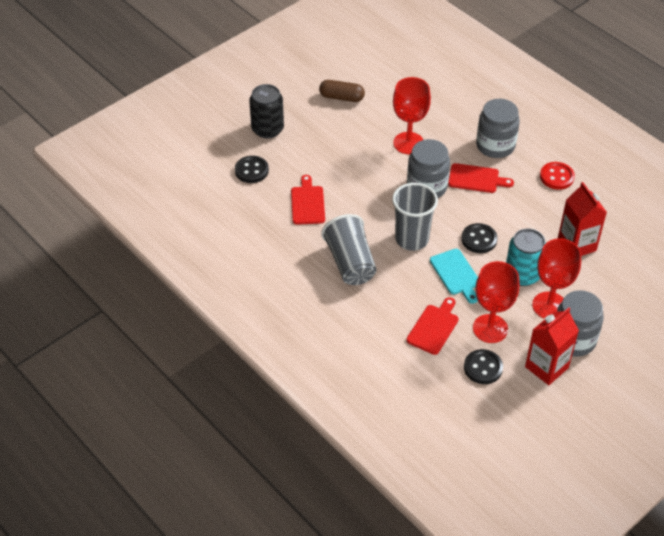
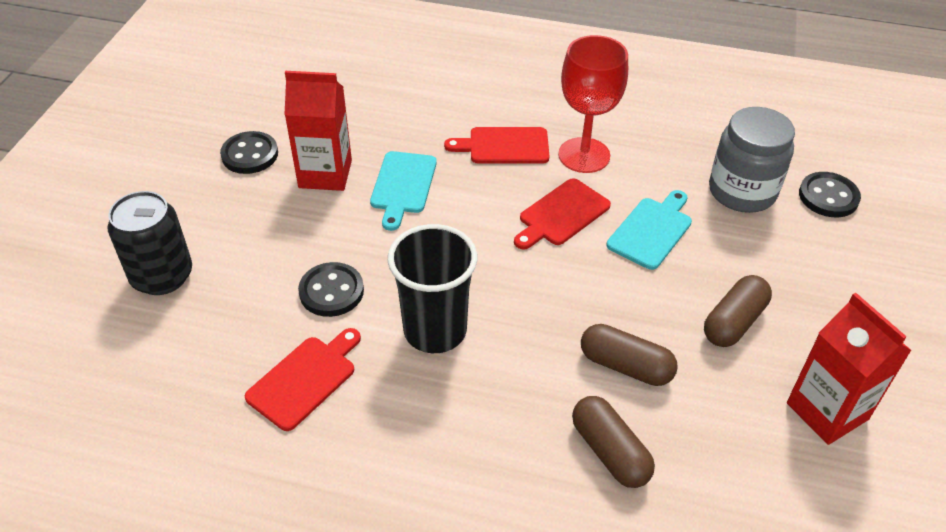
black cup: none = 0 -> [388,224,478,353] = 1
brown capsule: [319,80,365,102] = 1 -> [572,396,655,488] [581,324,678,386] [704,275,772,347] = 3
grey cup: [321,214,376,285] [392,183,438,251] = 2 -> none = 0
grey jar: [407,139,450,198] [476,99,520,158] [557,290,604,357] = 3 -> [709,107,795,213] = 1
red button: [540,162,575,190] = 1 -> none = 0
red goblet: [393,77,431,154] [473,261,519,343] [532,239,581,319] = 3 -> [558,35,628,173] = 1
turquoise can: [506,228,546,286] = 1 -> none = 0
turquoise cutting board: [430,249,478,304] = 1 -> [370,151,437,231] [607,190,692,270] = 2

